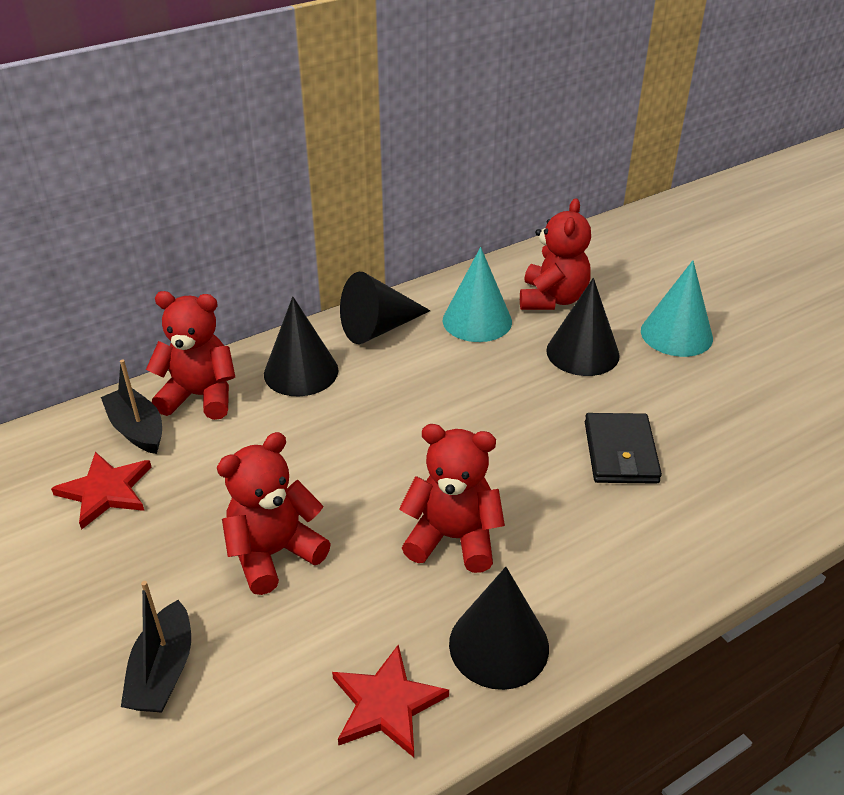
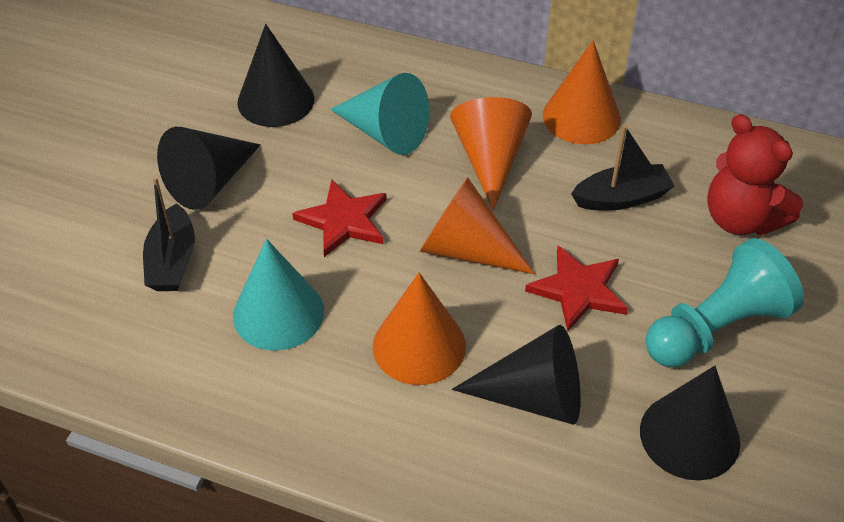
black wallet: [585,413,662,484] = 1 -> none = 0
orange cone: none = 0 -> [373,273,466,385] [419,177,535,274] [450,97,532,210] [543,40,621,144] = 4
red teddy bear: [146,291,235,420] [217,432,331,595] [399,424,505,573] [520,198,591,310] = 4 -> [707,114,803,235] = 1
turquoise pawn: none = 0 -> [646,238,804,368] = 1

